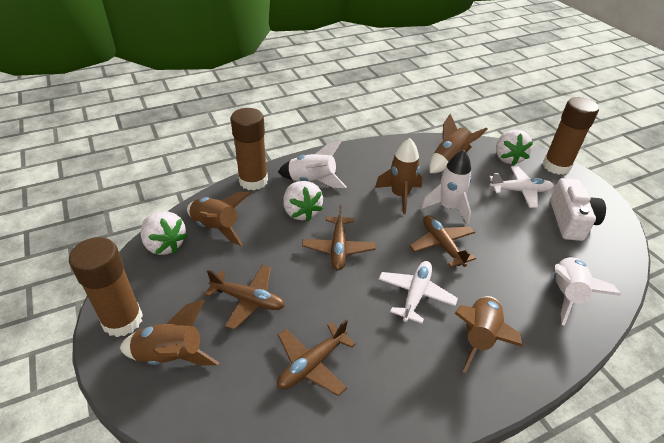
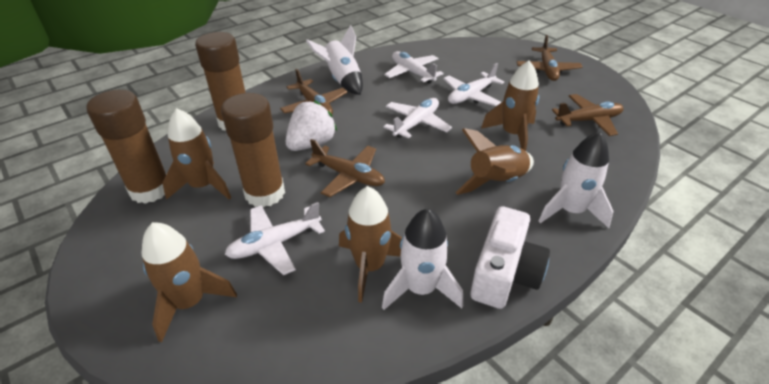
white plane: [379,261,458,324] [490,166,554,208] = 2 -> [225,202,325,275] [384,51,444,84] [384,98,452,139] [443,63,504,106] = 4
white strawberry: [141,211,188,255] [283,181,323,222] [496,130,533,165] = 3 -> [286,100,337,151] = 1

